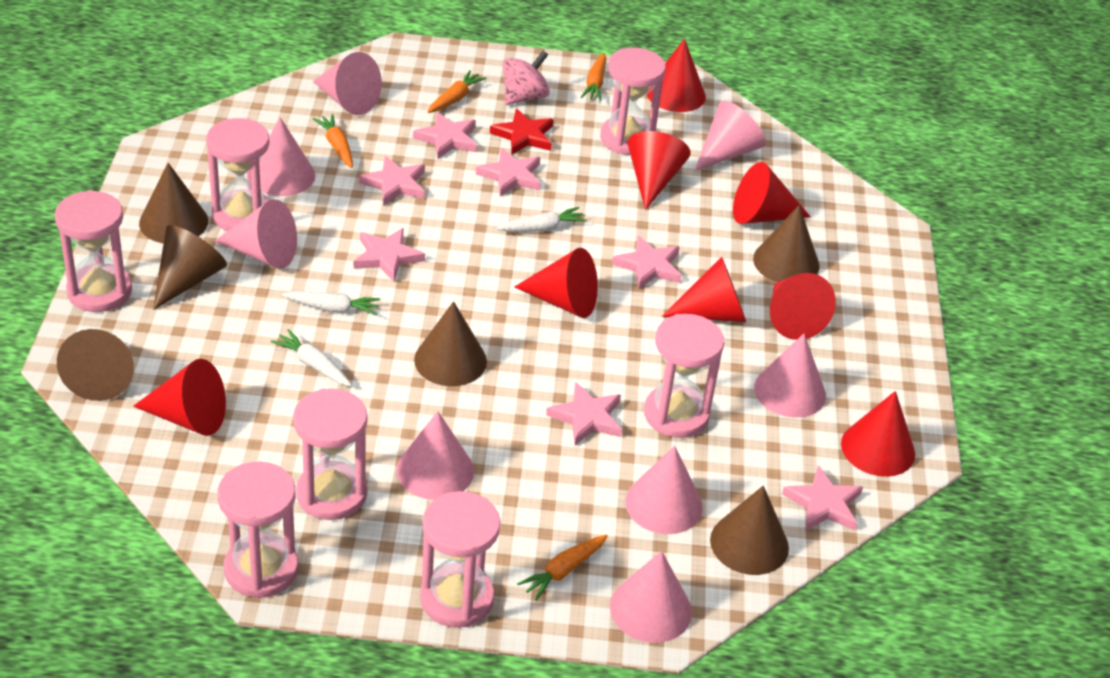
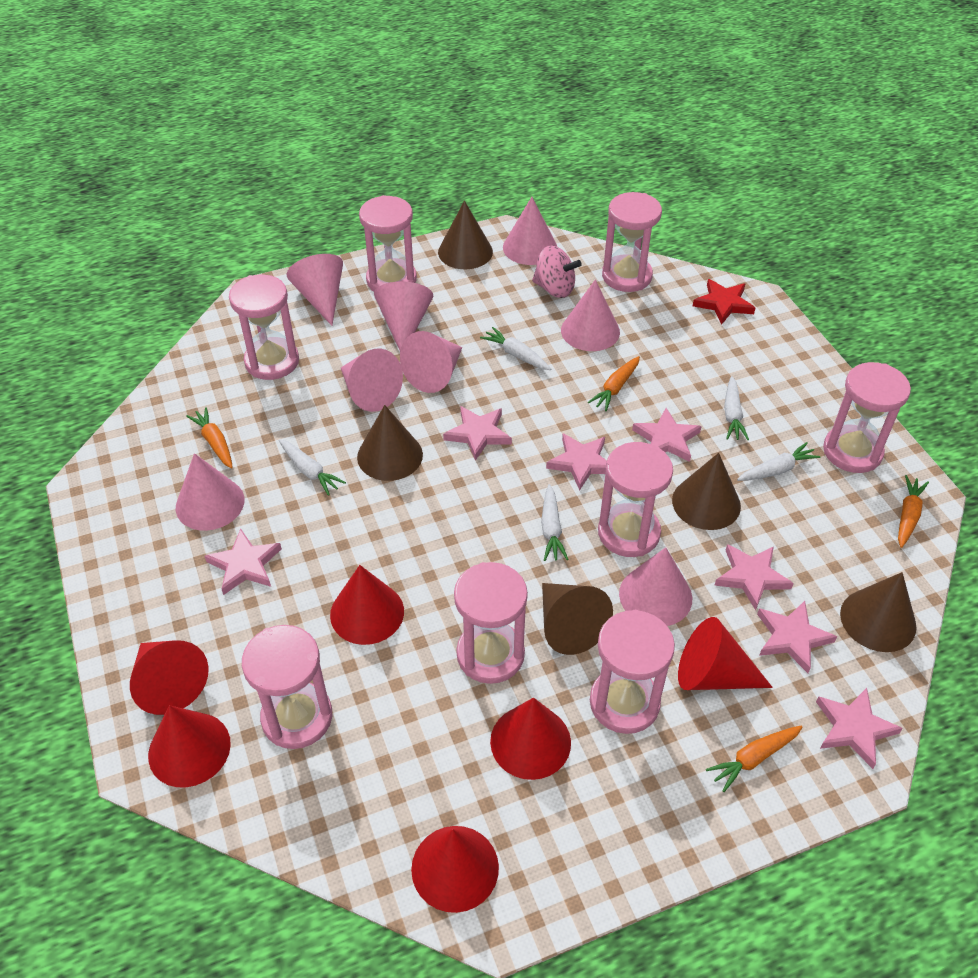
brown cone: [57,329,134,401] [139,163,208,243] [153,225,227,310] [414,301,487,386] [710,486,789,575] [753,205,820,282] = 6 -> [357,405,423,481] [438,201,493,269] [542,583,613,655] [672,453,741,530] [840,572,917,652] = 5
pink hourglass: [55,190,132,312] [206,118,269,231] [218,461,299,598] [293,389,368,520] [420,491,500,628] [600,47,666,155] [644,314,724,438] = 7 -> [229,274,299,380] [242,625,332,749] [359,195,417,291] [454,562,528,684] [590,610,675,734] [598,442,673,557] [602,192,662,292] [823,362,911,473] = 8
red cone: [133,359,226,436] [514,248,598,318] [628,131,691,210] [647,38,706,112] [662,257,746,322] [733,162,811,224] [770,273,836,340] [841,391,915,477] = 8 -> [130,640,209,715] [148,705,231,787] [330,565,404,645] [411,826,499,913] [490,698,571,780] [678,617,773,690] = 6
white carrot: [271,329,352,386] [282,291,381,315] [496,207,587,232] = 3 -> [279,439,346,496] [480,327,551,370] [541,484,568,561] [724,376,749,440] [737,442,821,481] = 5

